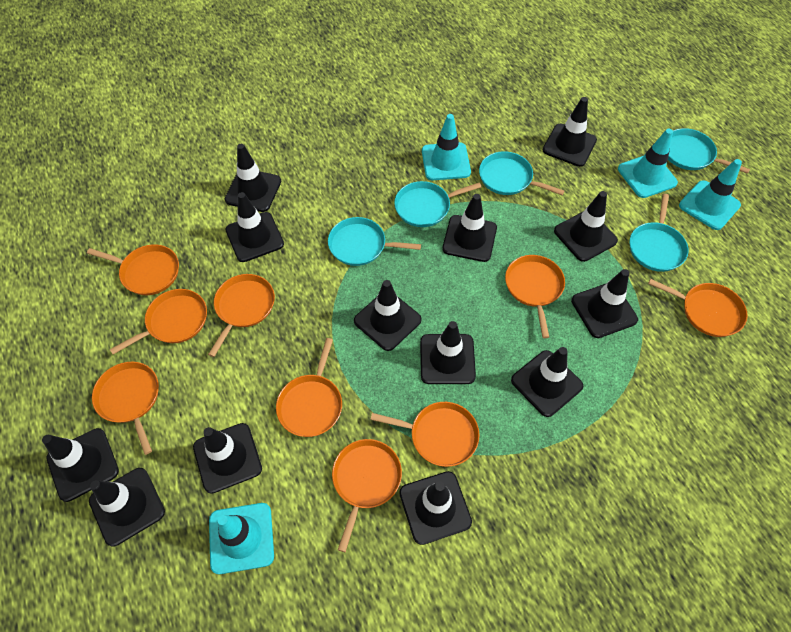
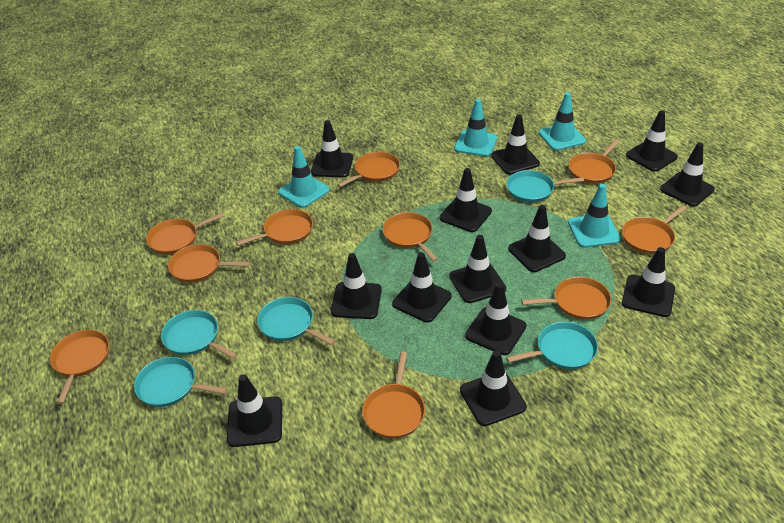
orange pan: [87,244,179,295] [92,362,159,455] [110,289,207,354] [208,274,275,357] [276,338,342,437] [332,439,402,552] [370,402,479,467] [505,255,565,338] [648,279,747,337] = 9 -> [50,330,109,404] [146,213,225,255] [168,244,250,283] [236,209,313,246] [337,152,400,187] [362,351,425,438] [383,212,438,262] [521,277,612,320] [569,139,620,184] [622,205,687,254] = 10

